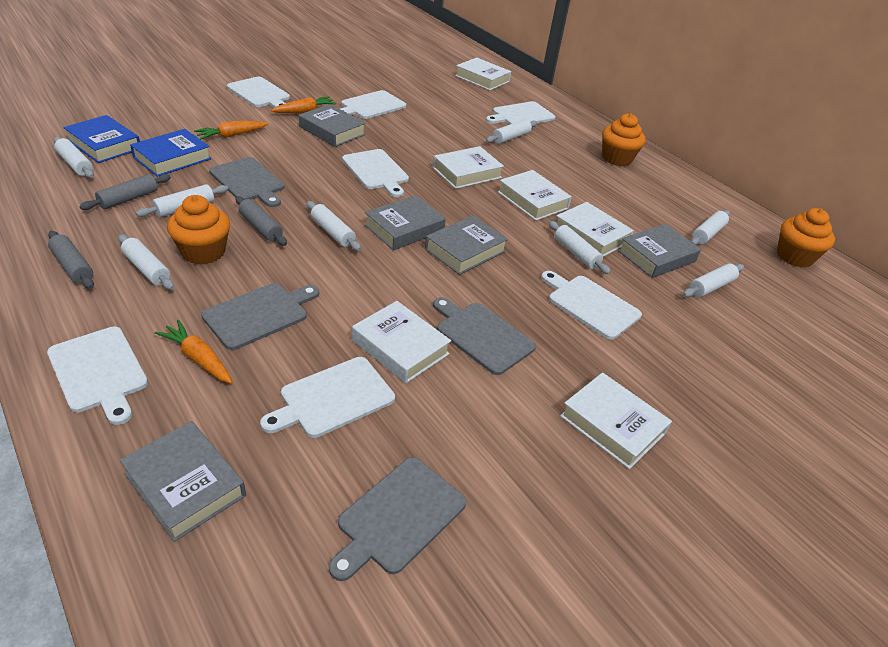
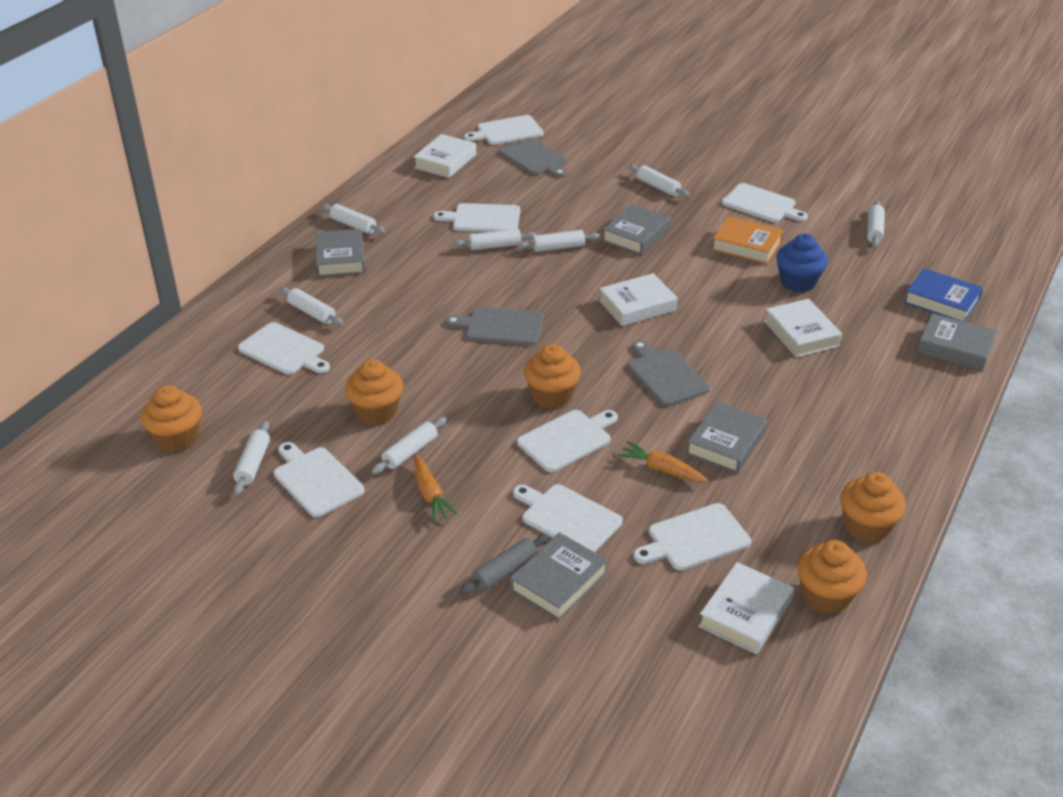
blue book: [63,115,140,163] [130,129,211,177] = 2 -> [904,268,983,322] = 1
blue cupcake: none = 0 -> [776,233,828,292] = 1
grey cutting board: [201,283,319,350] [209,157,284,207] [329,457,467,581] [433,297,536,375] = 4 -> [445,307,543,346] [499,138,567,178] [628,340,710,406] = 3
grey rolling pin: [48,231,94,289] [79,174,171,210] [235,196,287,246] = 3 -> [459,534,549,595] = 1
orange book: none = 0 -> [712,216,783,264] = 1
orange carrot: [155,320,232,384] [194,121,268,140] [271,96,336,113] = 3 -> [414,455,458,522] [617,441,708,482] = 2
orange cupcake: [167,195,230,265] [602,113,646,166] [777,208,835,268] = 3 -> [141,385,202,452] [345,359,403,425] [524,344,581,409] [797,540,867,614] [840,472,906,543] = 5
white book: [352,301,451,383] [433,146,504,189] [455,57,511,90] [498,170,572,221] [556,202,634,257] [560,372,672,469] = 6 -> [413,134,476,178] [599,273,677,326] [698,562,794,654] [764,299,842,357] = 4
white cutting board: [47,326,148,425] [227,77,290,108] [260,357,395,438] [340,90,406,119] [342,149,409,197] [486,101,555,125] [541,271,642,339] = 7 -> [238,322,330,374] [274,442,364,517] [433,203,520,232] [464,115,544,145] [513,484,623,552] [517,410,618,472] [634,503,751,570] [721,183,808,222] = 8

